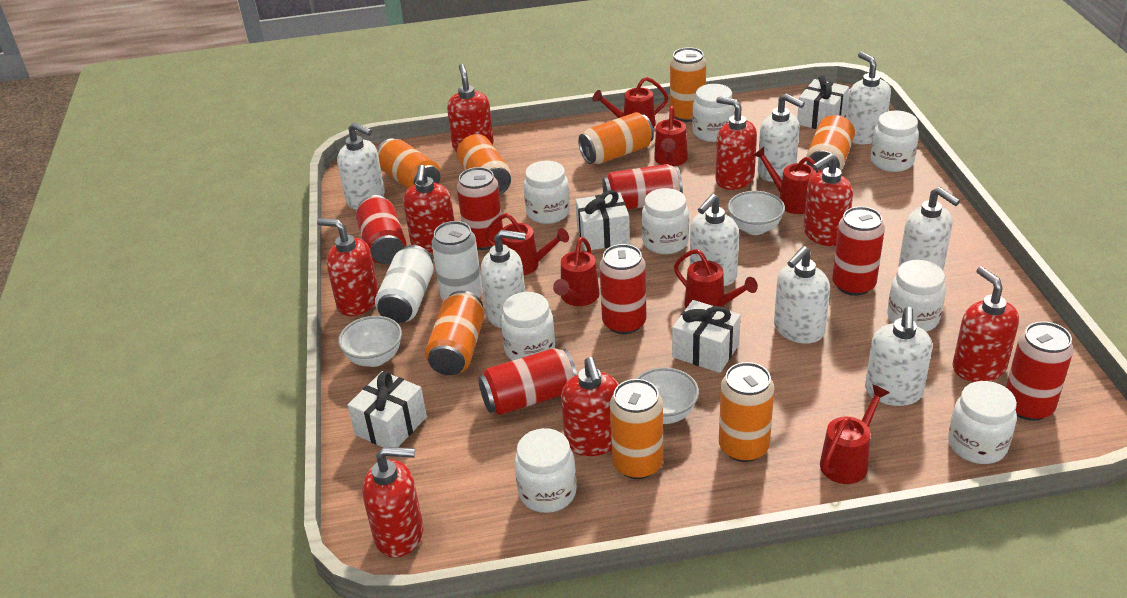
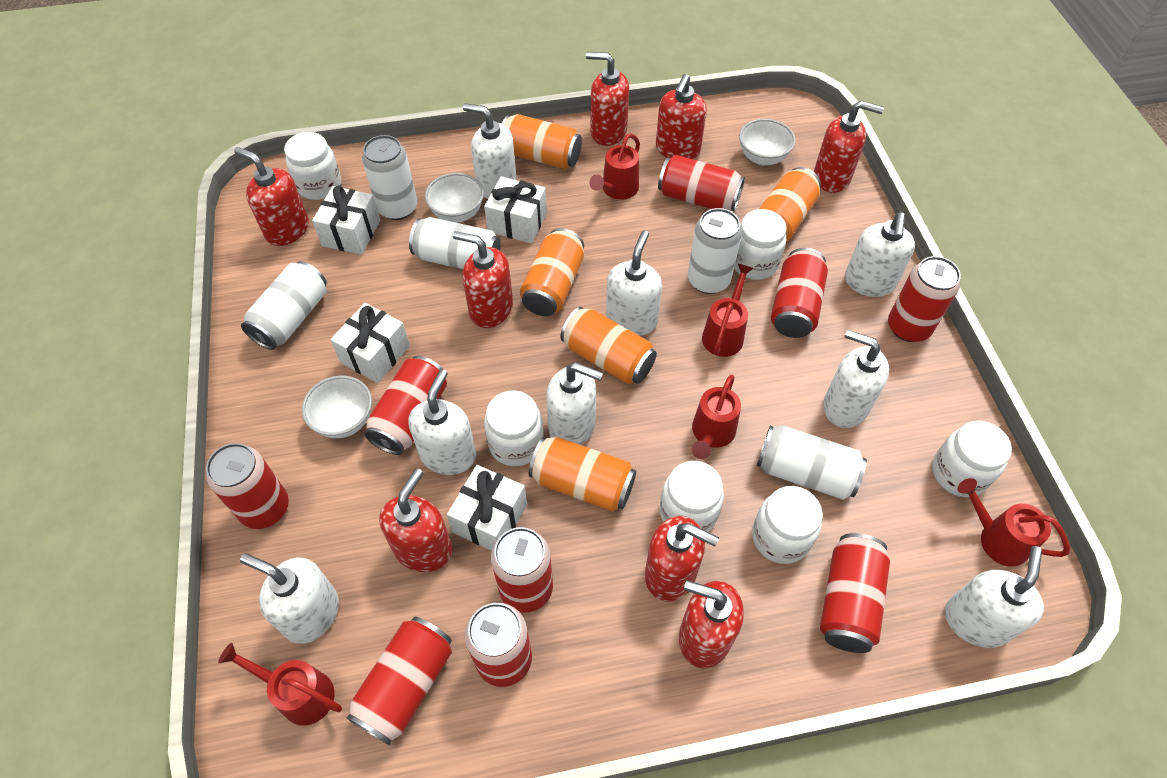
orange can: [377,139,440,189] [425,291,485,375] [456,134,511,195] [578,112,654,164] [610,379,663,479] [670,47,706,122] [719,362,774,462] [806,115,855,173] = 8 -> [502,114,582,169] [520,228,584,316] [529,436,636,512] [560,307,657,384] [759,167,821,242] = 5
red can: [356,195,407,264] [457,167,503,250] [478,348,577,415] [599,244,646,334] [602,164,683,210] [832,206,885,296] [1006,321,1074,421] = 7 -> [206,443,289,529] [346,617,452,745] [364,356,447,455] [465,603,532,687] [491,527,553,613] [658,155,745,212] [771,248,828,338] [820,533,890,653] [888,256,961,342] = 9
red watering can: [485,213,569,276] [553,237,600,306] [592,77,668,128] [654,106,688,166] [674,249,758,308] [753,147,822,214] [820,384,890,484] = 7 -> [218,643,342,726] [589,133,640,200] [692,375,741,459] [702,264,754,357] [957,478,1070,567] = 5
white can: [375,245,434,323] [432,221,483,301] = 2 -> [241,261,327,350] [362,135,417,220] [409,217,501,269] [688,208,742,294] [757,426,867,500] = 5
white jar: [501,292,555,361] [515,428,577,513] [524,161,570,224] [642,188,689,254] [692,84,734,142] [871,111,919,172] [887,260,946,332] [948,381,1017,464] = 8 -> [284,132,341,200] [484,390,544,466] [660,461,724,532] [734,209,787,280] [752,486,823,564] [932,421,1012,497] = 6

